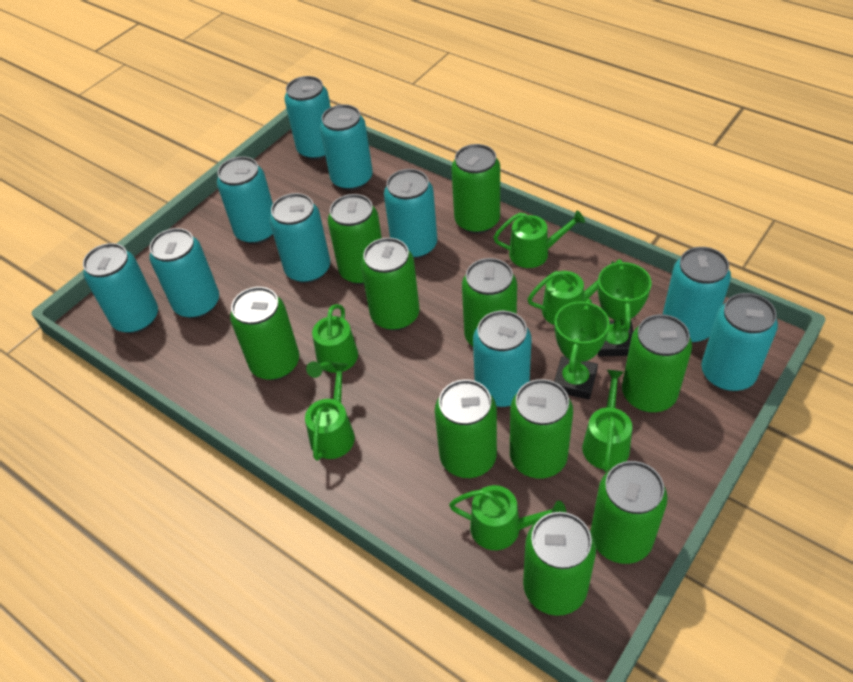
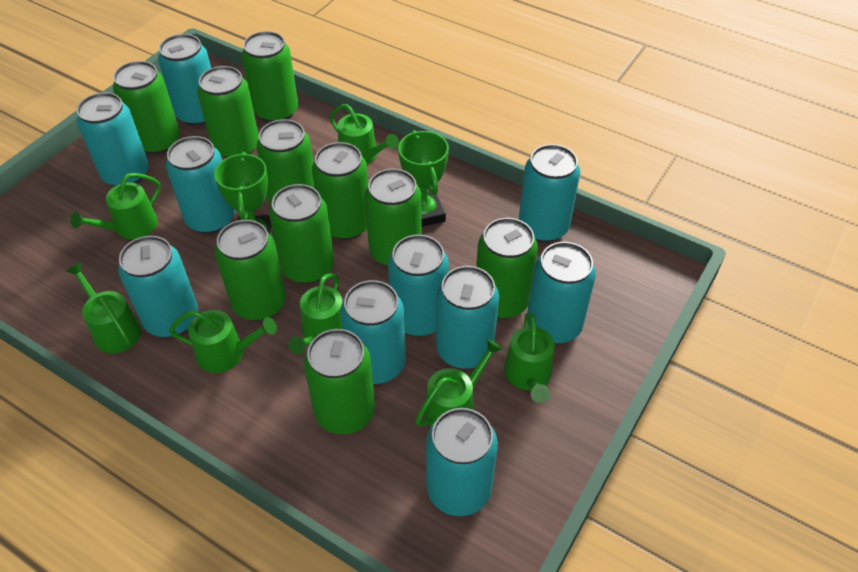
green watering can: [305,362,355,461] [306,304,358,378] [449,485,566,550] [493,210,585,268] [528,261,615,325] [582,370,632,472] = 6 -> [66,262,142,353] [70,173,161,239] [169,310,277,373] [288,273,343,354] [330,104,399,164] [415,339,503,427] [504,312,554,403] = 7

